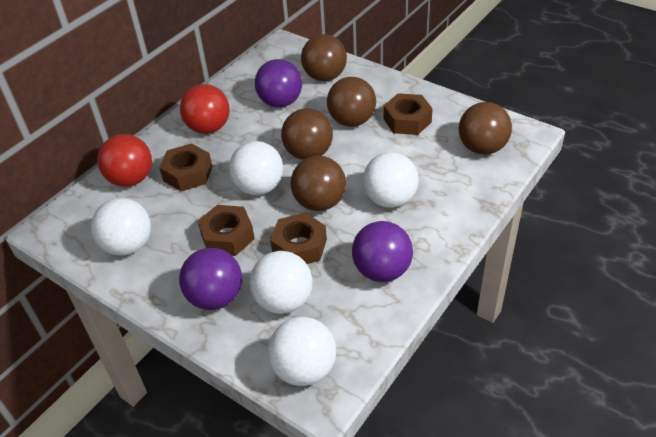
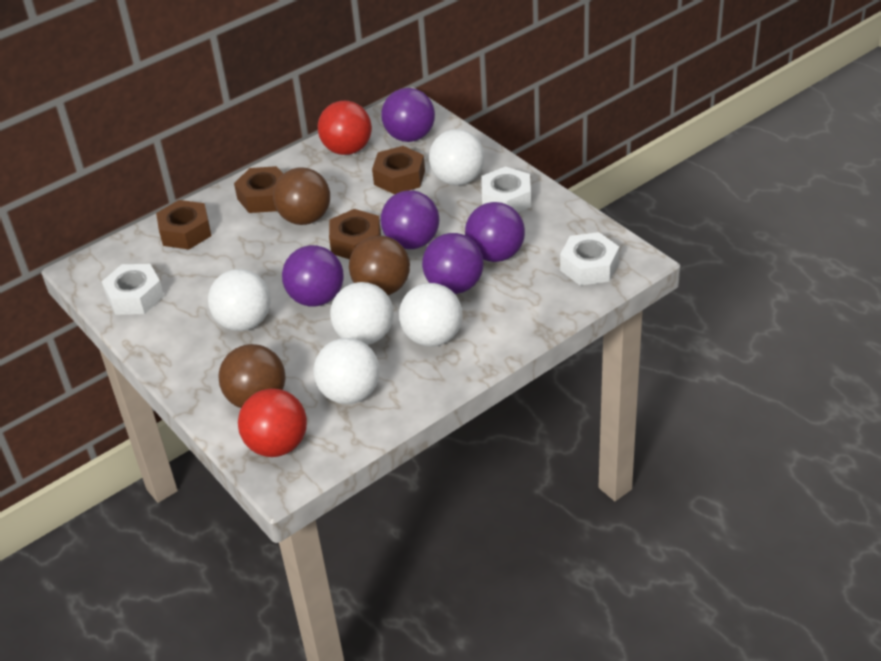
brown ball: [281,108,333,160] [290,156,346,211] [301,34,347,81] [327,77,376,127] [459,102,512,154] = 5 -> [219,344,285,408] [273,167,330,225] [349,236,410,295] = 3
purple ball: [179,248,242,310] [255,59,302,107] [352,221,413,282] = 3 -> [282,245,344,307] [381,88,435,142] [381,190,439,249] [422,233,483,294] [465,202,525,262] = 5
white nut: none = 0 -> [102,264,164,315] [481,167,531,213] [560,232,619,285] = 3

